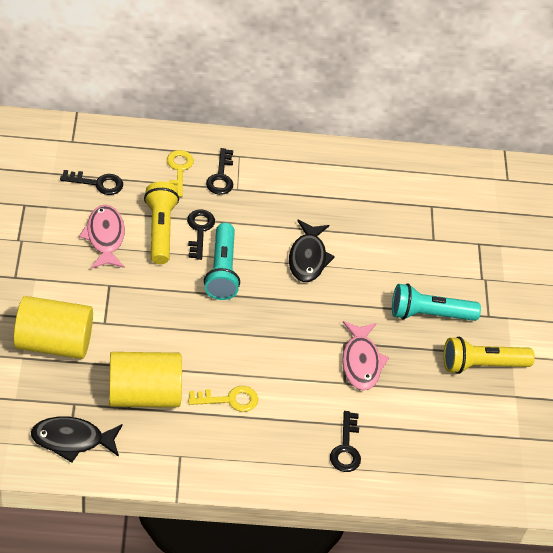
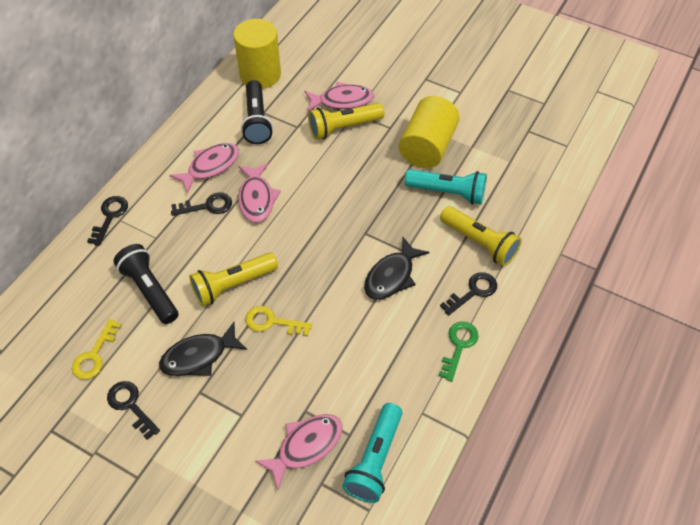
black flashlight: none = 0 -> [113,244,178,324] [241,80,273,144] = 2
green key: none = 0 -> [439,321,479,382] = 1
pink fish: [79,205,125,268] [342,321,389,390] = 2 -> [169,143,239,194] [238,163,281,223] [255,414,342,490] [304,82,374,112] = 4
yellow flashlight: [144,182,179,264] [443,337,535,374] = 2 -> [189,252,278,307] [308,103,385,140] [440,206,522,266] = 3

